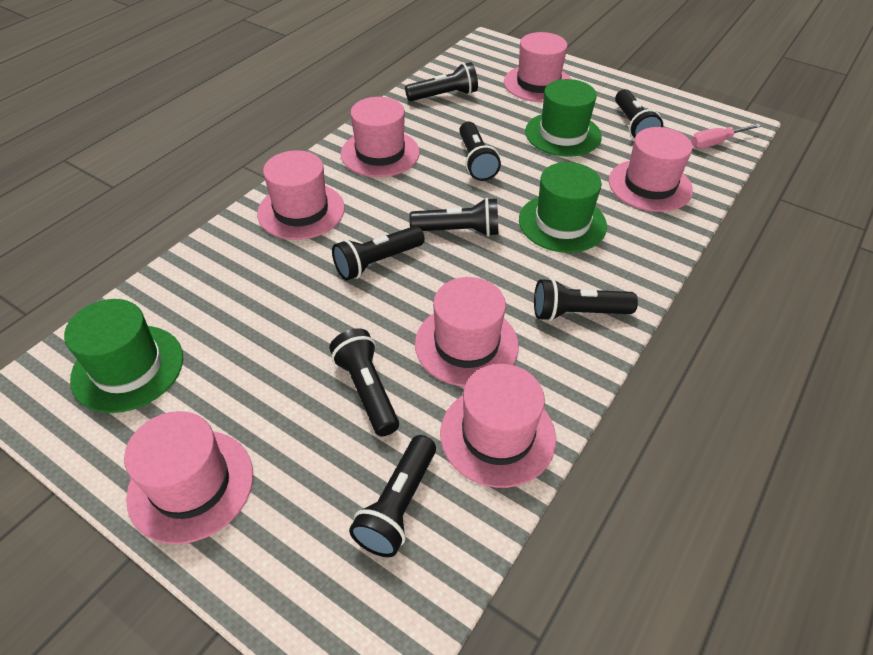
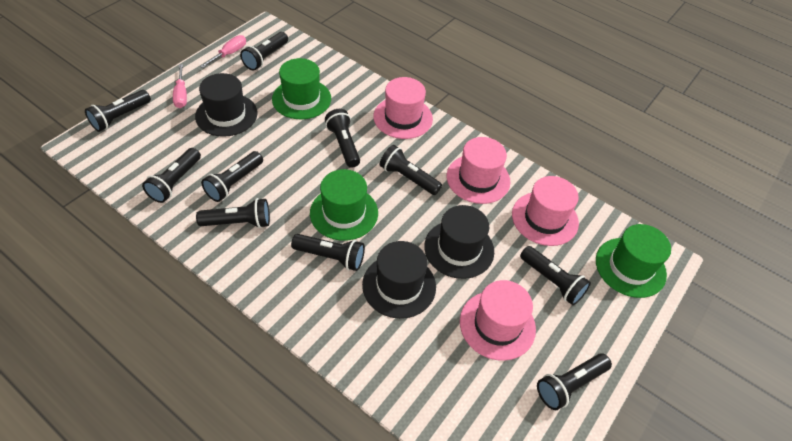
black flashlight: [329,328,399,436] [332,226,425,280] [349,435,436,557] [405,62,478,101] [409,198,498,237] [459,122,501,181] [534,278,638,321] [615,89,663,139] = 8 -> [85,90,151,132] [142,148,201,203] [196,198,270,228] [201,151,263,202] [240,32,288,70] [291,234,365,271] [325,109,360,168] [380,145,442,195] [520,246,591,305] [537,353,612,410] = 10
black hat: none = 0 -> [195,73,258,137] [362,241,436,319] [424,205,494,279] = 3
pink hat: [124,411,253,544] [257,150,345,240] [341,97,420,177] [415,277,519,386] [440,364,556,488] [504,32,571,102] [609,127,693,212] = 7 -> [373,77,433,139] [447,137,510,204] [460,280,536,361] [512,176,579,246] = 4
pink screwdriver: [691,124,761,148] = 1 -> [173,64,187,108] [200,35,246,68] = 2

